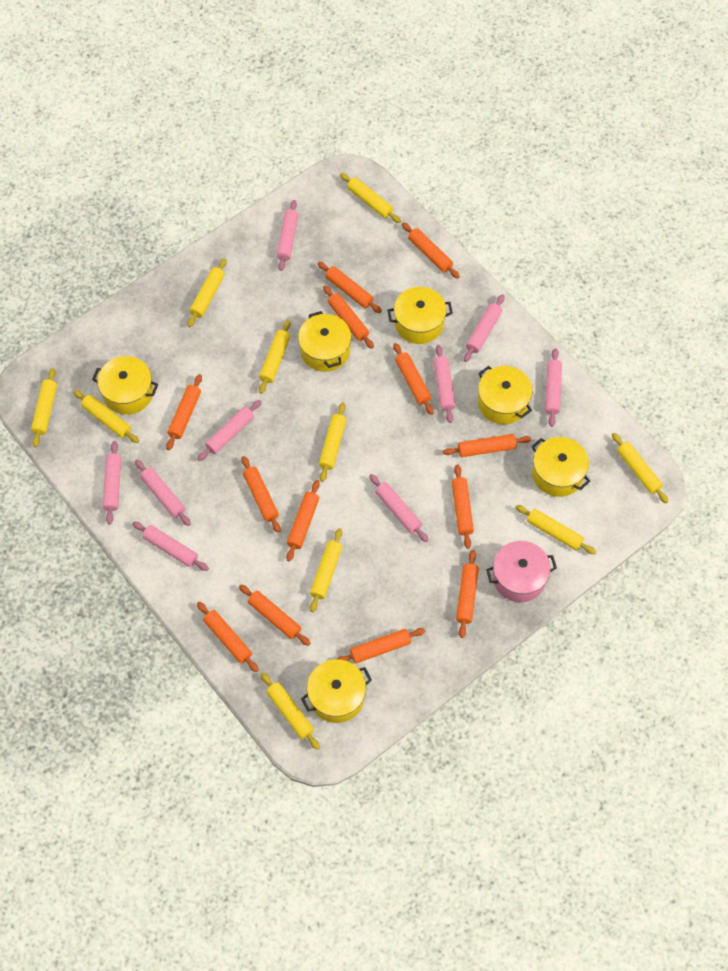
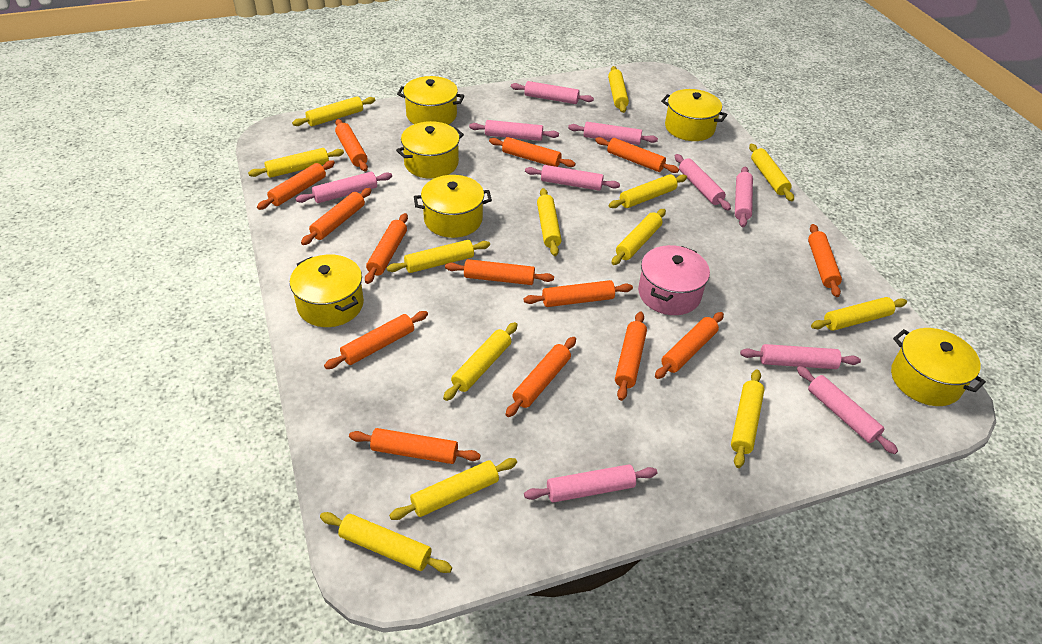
orange rolling pin: [166,374,202,450] [197,602,259,672] [239,585,310,646] [241,456,281,533] [286,480,320,562] [317,262,382,313] [323,286,374,349] [337,628,425,663] [393,343,433,415] [402,222,460,279] [443,434,531,457] [452,465,474,549] [456,550,479,638] = 13 -> [257,160,335,210] [301,188,372,245] [324,311,428,369] [335,119,368,171] [349,428,481,464] [365,213,408,284] [445,259,554,285] [489,137,576,167] [506,337,576,417] [524,280,633,307] [595,137,679,173] [615,311,647,401] [655,312,724,379] [808,224,842,297] = 14
pink rolling pin: [103,441,121,524] [132,521,209,571] [135,460,191,526] [197,400,262,461] [277,200,299,271] [369,474,428,542] [433,345,455,423] [464,294,504,362] [545,348,562,427] = 9 -> [296,172,392,203] [469,120,559,141] [511,81,594,104] [524,464,657,503] [525,165,620,191] [568,122,658,145] [675,154,731,211] [735,166,753,227] [740,344,861,369] [797,366,898,454] = 10
yellow rolling pin: [31,368,57,447] [73,390,139,443] [187,258,227,327] [259,320,291,394] [261,672,320,750] [310,528,342,612] [319,403,346,482] [340,173,401,223] [515,505,596,554] [612,433,669,503] = 10 -> [248,148,344,178] [292,96,375,126] [320,512,452,573] [387,240,490,273] [389,458,517,520] [443,322,518,401] [537,188,562,256] [608,66,629,113] [609,174,687,208] [612,209,666,265] [731,369,765,468] [749,144,794,201] [811,297,907,331] = 13

